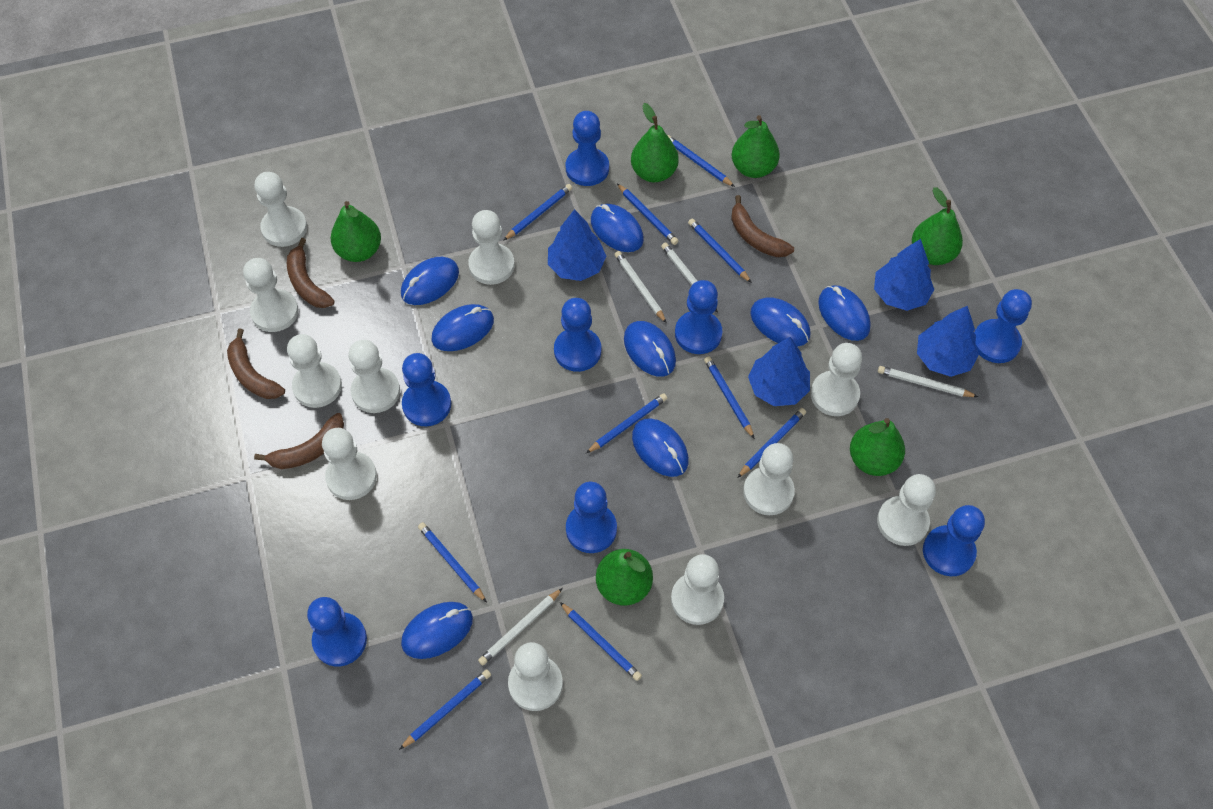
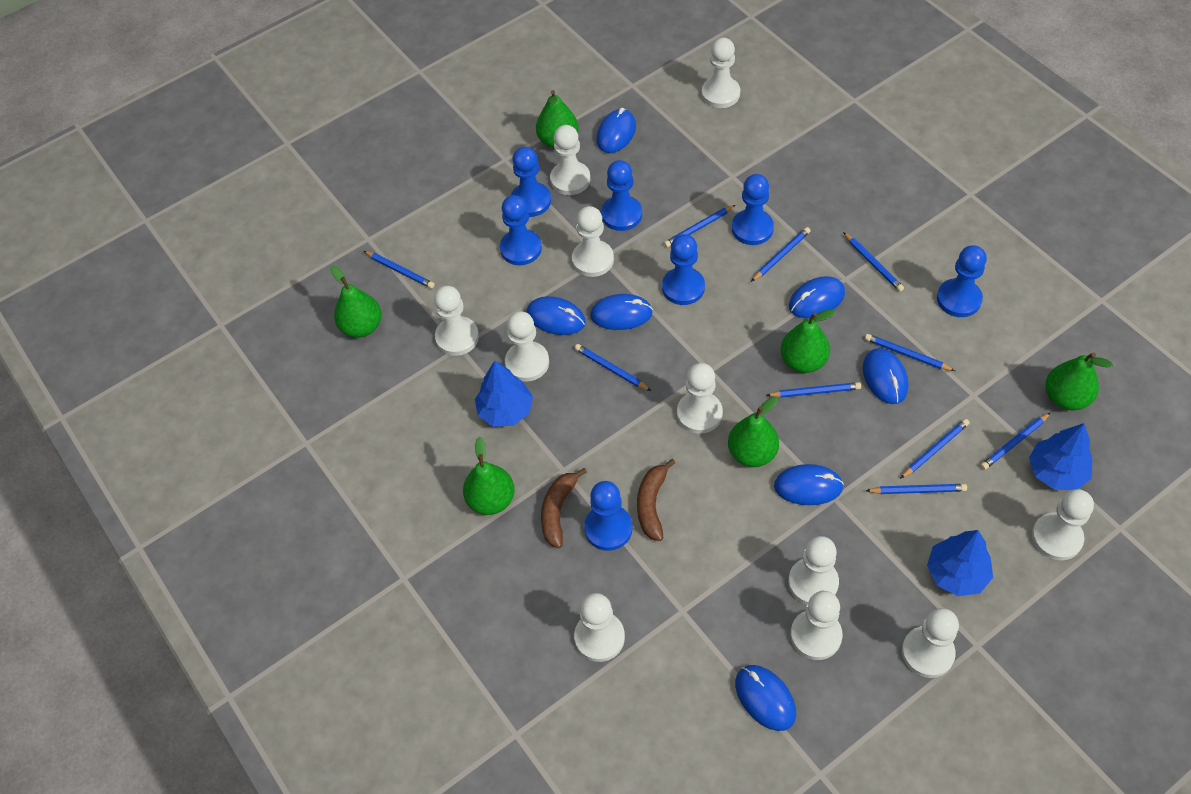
blue mouse: [401,257,459,305] [401,602,473,659] [431,304,494,351] [591,204,644,252] [624,321,676,377] [632,418,689,477] [750,297,810,347] [818,285,871,341] = 8 -> [526,296,586,335] [590,294,653,330] [596,108,636,153] [735,665,796,731] [774,464,844,505] [789,276,845,318] [863,348,908,404] = 7
blue pawn: [307,597,367,666] [402,353,451,426] [554,298,601,372] [566,111,609,186] [566,482,617,553] [675,280,722,354] [923,505,985,576] [974,289,1032,363] = 8 -> [500,195,542,265] [511,147,551,217] [584,481,633,551] [601,160,642,231] [662,234,705,305] [732,174,774,245] [937,245,987,317] = 7
blue tree: [548,209,606,281] [748,337,810,406] [874,239,934,311] [917,306,979,377] = 4 -> [475,360,533,427] [927,530,993,596] [1029,423,1092,490] = 3
brown banana: [227,329,285,399] [254,413,344,469] [287,238,335,308] [731,195,794,257] = 4 -> [541,468,587,548] [637,459,675,541] = 2
white pencil: [478,588,563,665] [615,251,666,323] [661,243,718,313] [878,366,978,397] = 4 -> none = 0

